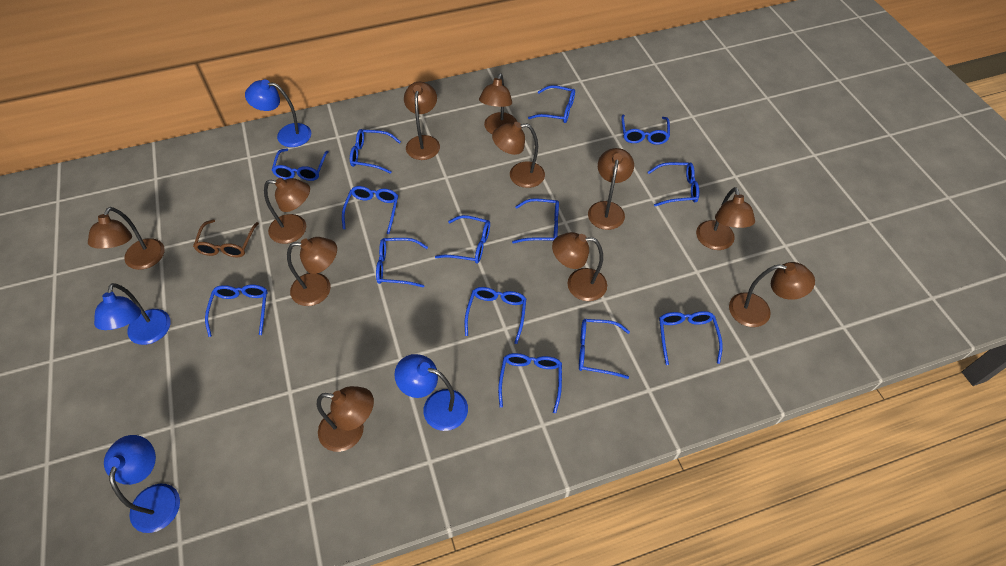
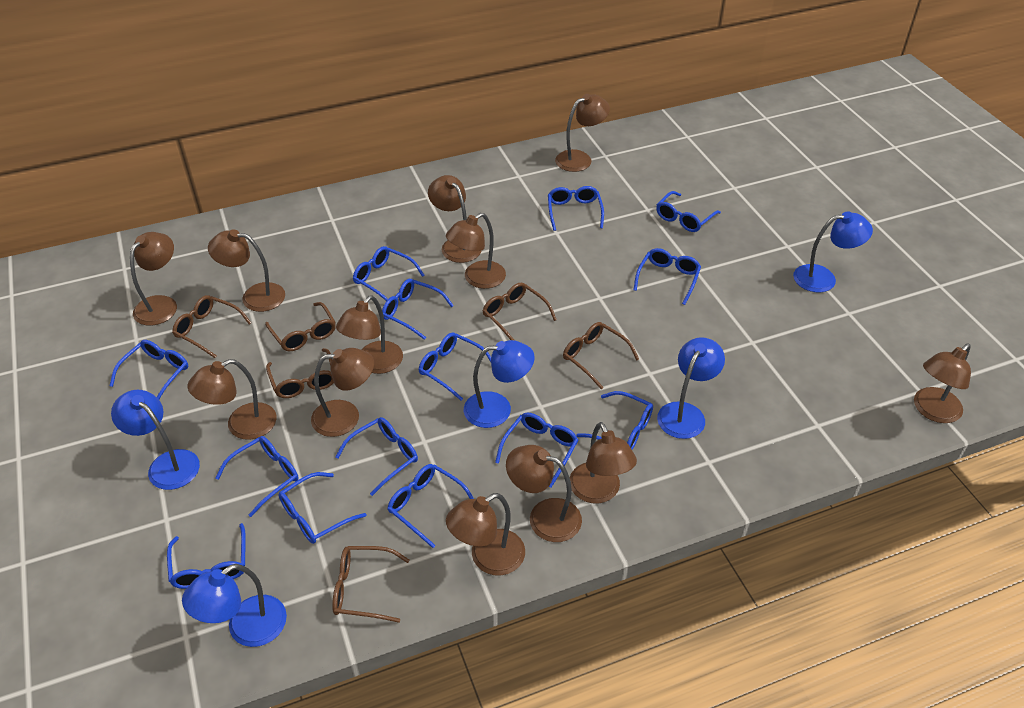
blue lamp: [94,283,170,345] [104,435,180,533] [245,79,311,147] [394,354,468,431] = 4 -> [111,390,200,490] [182,564,287,647] [464,340,535,428] [657,337,725,439] [793,211,873,292] = 5
brown glasses: [193,219,259,257] = 1 -> [172,295,251,358] [265,302,336,351] [266,348,334,398] [332,546,409,623] [483,283,557,340] [563,322,639,390] = 6
brown lamp: [88,207,165,270] [264,178,310,244] [287,237,337,306] [317,386,374,452] [404,82,440,160] [479,73,517,134] [492,122,545,188] [552,232,607,301] [588,148,634,230] [696,187,755,250] [729,262,815,327] = 11 -> [130,232,177,326] [188,359,276,440] [208,229,285,312] [311,348,374,437] [336,295,403,374] [428,175,481,263] [446,213,506,289] [446,493,525,576] [506,445,582,542] [555,94,610,172] [570,422,637,504] [914,344,971,423] = 12

